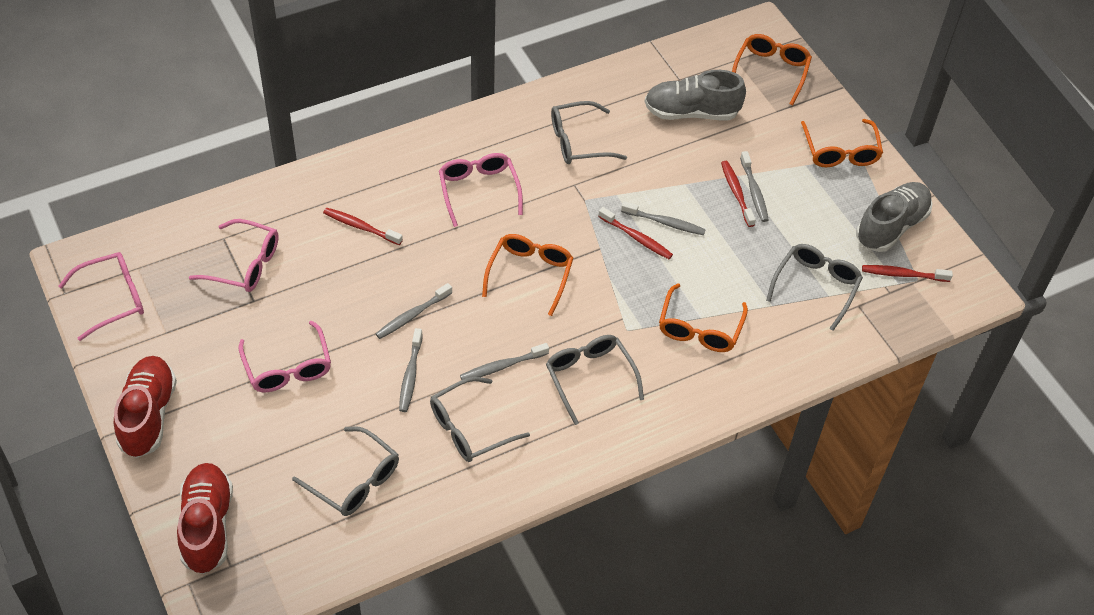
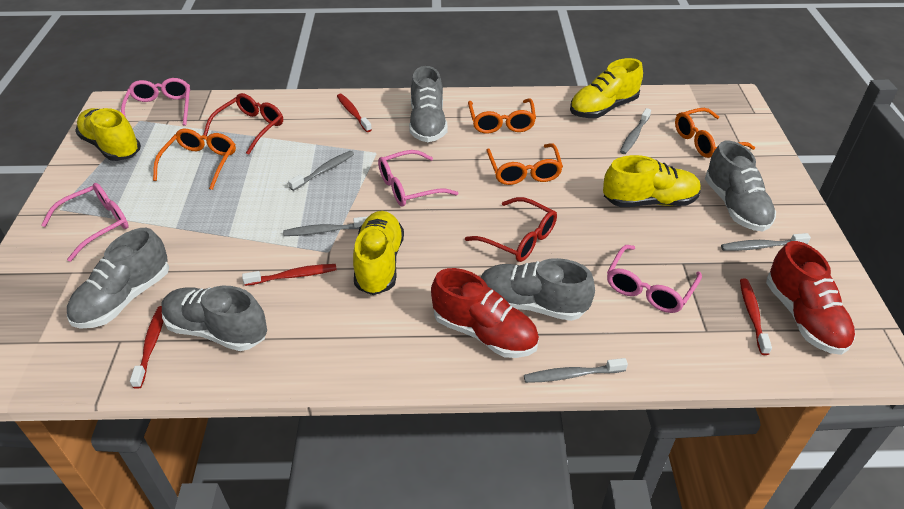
grey glasses: [292,426,399,516] [430,377,530,462] [546,335,644,425] [551,101,627,164] [766,244,863,331] = 5 -> none = 0
grey shoe: [645,70,746,120] [856,182,932,252] = 2 -> [67,228,169,329] [161,286,267,351] [409,66,447,142] [480,258,595,321] [705,141,776,231] = 5
red glasses: none = 0 -> [203,93,283,155] [465,197,557,262] = 2
yellow shoe: none = 0 -> [75,108,141,161] [353,211,404,295] [570,58,643,118] [603,155,701,207] = 4

